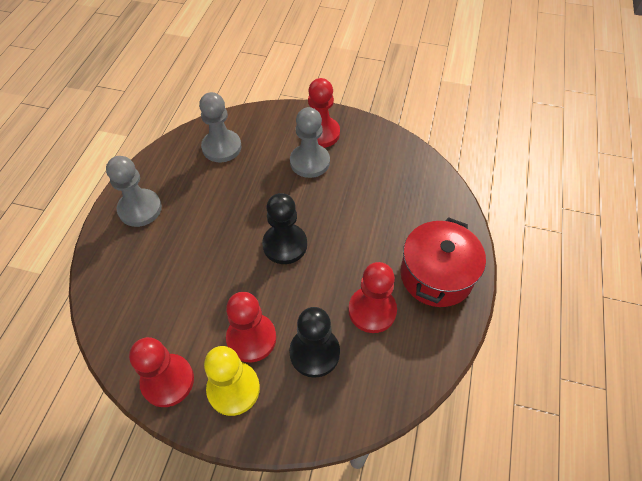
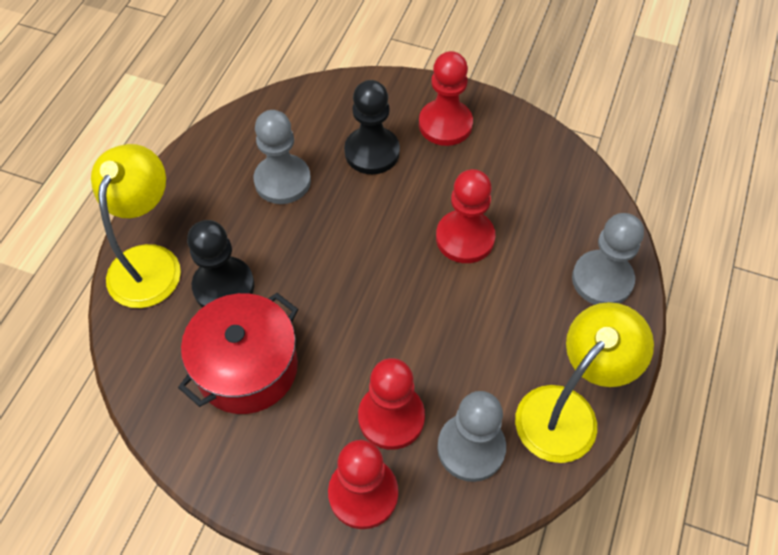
yellow lamp: none = 0 -> [91,144,181,308] [515,302,654,463] = 2
yellow pawn: [204,346,260,416] = 1 -> none = 0

